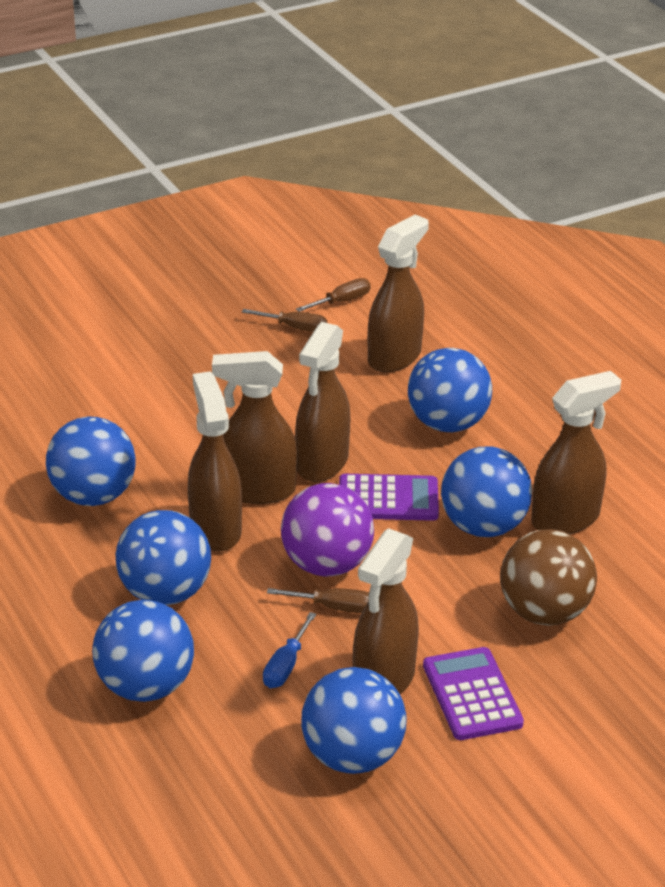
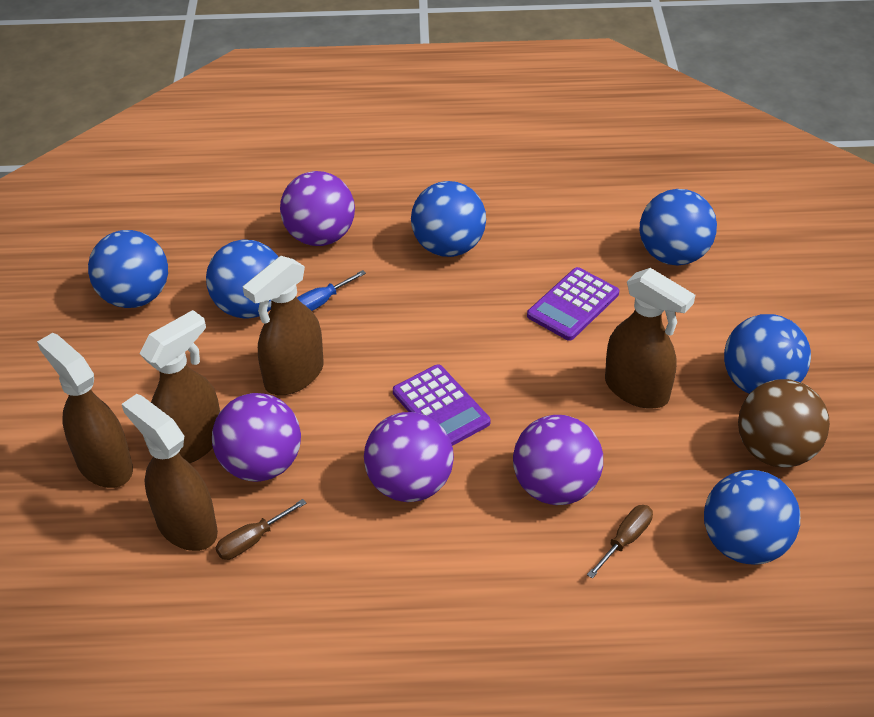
brown screwdriver: [242,309,327,332] [267,588,369,613] [296,278,371,312] = 3 -> [216,499,307,560] [587,505,653,579] = 2
brown spray bottle: [188,372,242,551] [212,351,297,504] [295,322,350,482] [353,528,419,694] [368,215,429,372] [531,371,621,534] = 6 -> [37,333,133,488] [122,394,218,551] [139,310,220,463] [243,256,324,395] [605,268,695,409] = 5
purple ball: [281,483,374,577] = 1 -> [212,393,301,482] [280,171,355,246] [364,412,454,502] [513,415,603,505] = 4

